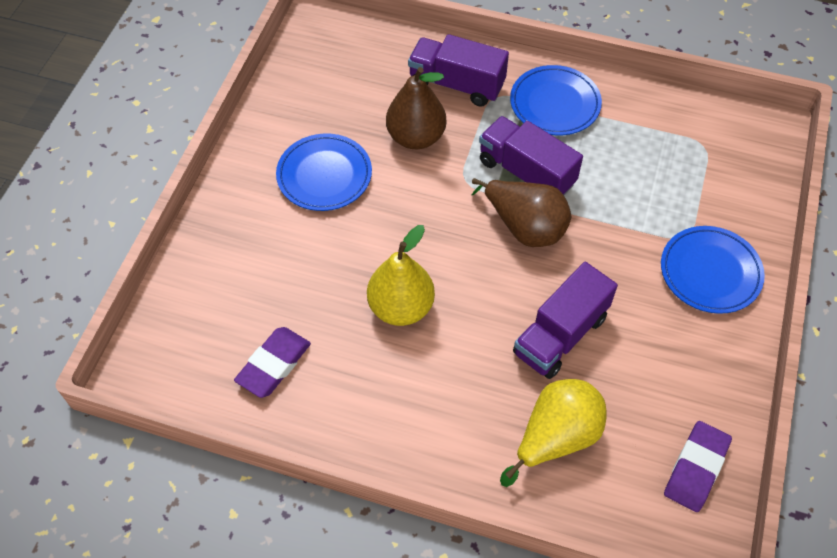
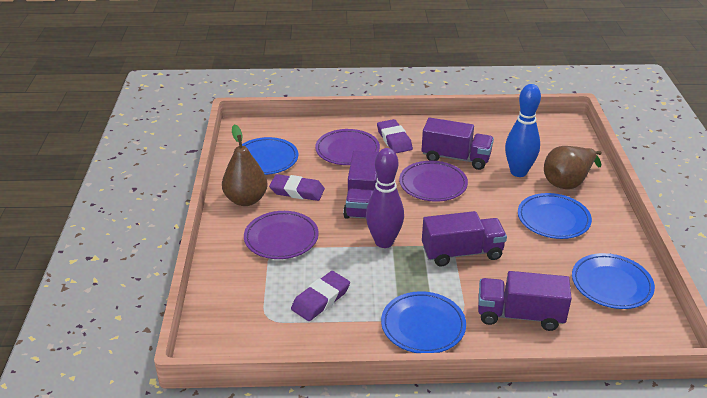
blue bowling pin: none = 0 -> [505,84,541,177] = 1
blue plate: [276,134,372,211] [510,65,602,135] [661,226,765,314] = 3 -> [242,137,298,175] [381,291,466,353] [518,193,592,239] [572,253,655,309] = 4
purple bowling pin: none = 0 -> [366,148,404,248] = 1
purple eraser: [234,327,311,398] [664,421,732,512] = 2 -> [269,174,325,201] [291,271,350,321] [377,119,413,153] = 3
purple plate: none = 0 -> [244,211,319,259] [315,129,380,165] [399,161,468,202] = 3
purple truck: [408,34,509,107] [479,116,583,195] [513,262,618,379] = 3 -> [343,150,379,219] [422,118,494,170] [422,211,507,266] [478,271,572,331] = 4
yellow pear: [367,225,435,326] [500,379,607,487] = 2 -> none = 0

